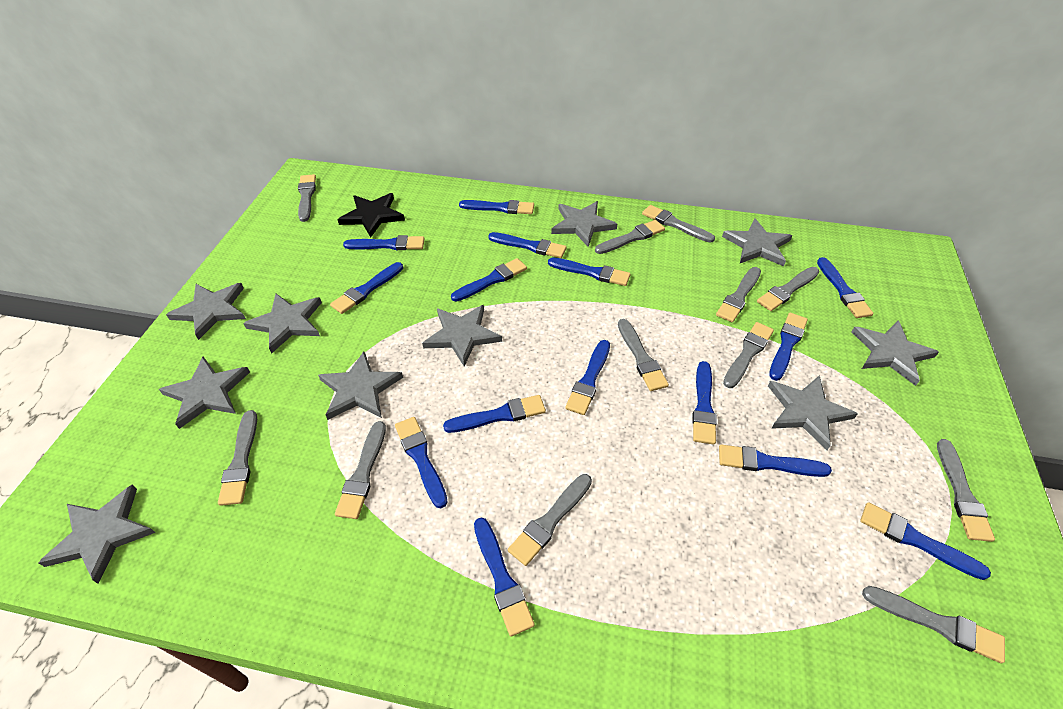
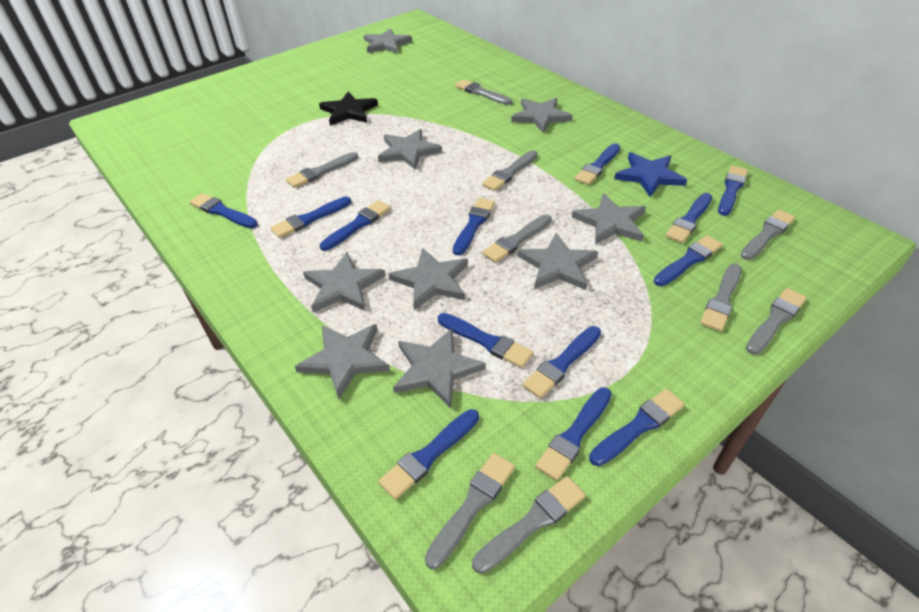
blue brush: [330,262,403,314] [343,235,425,250] [395,417,448,508] [443,395,546,433] [451,258,527,302] [459,200,534,214] [474,518,535,636] [488,232,567,258] [548,257,631,286] [565,340,610,415] [692,361,717,444] [719,444,832,477] [769,313,808,381] [817,257,874,318] [860,502,991,580] = 15 -> [190,193,258,228] [271,197,351,238] [320,200,391,251] [378,409,479,500] [438,313,533,368] [453,198,495,255] [523,326,601,398] [535,387,612,481] [574,143,620,185] [589,389,685,466] [654,235,723,286] [665,193,712,243] [718,166,748,216] = 13
blue star: none = 0 -> [614,152,687,197] = 1
grey brush: [218,410,257,506] [298,174,316,222] [335,421,386,519] [508,474,592,566] [595,220,665,254] [618,319,669,391] [642,205,715,243] [716,267,761,322] [723,322,774,388] [757,267,819,311] [862,586,1005,663] [937,439,995,542] = 12 -> [286,152,358,188] [425,453,515,569] [455,79,512,105] [472,476,586,574] [482,150,538,191] [482,214,552,263] [700,263,742,332] [740,209,795,260] [746,288,807,355] = 9
grey star: [38,485,155,584] [159,357,250,429] [166,283,246,340] [243,294,322,354] [318,351,403,420] [422,305,502,366] [551,201,617,247] [722,218,793,266] [768,375,858,450] [851,320,939,386] = 10 -> [295,324,390,399] [303,252,385,312] [364,28,412,54] [378,129,442,170] [389,248,468,310] [393,328,486,409] [511,98,573,133] [518,233,598,290] [572,193,646,245] = 9

